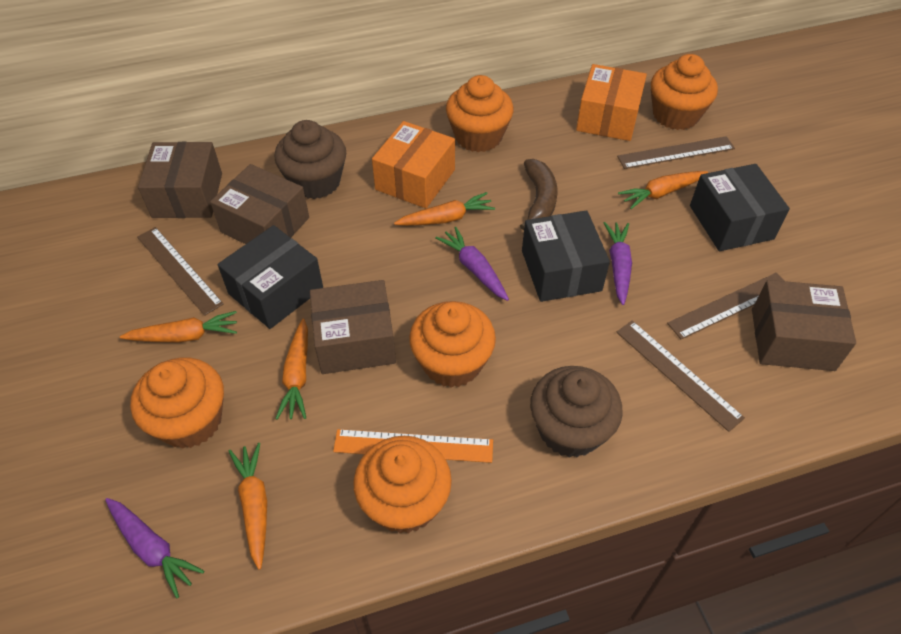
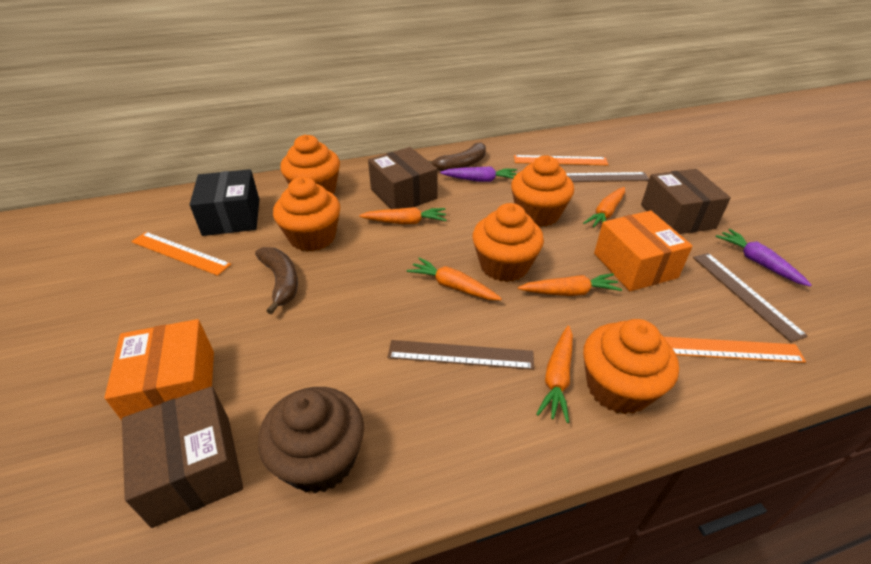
black box: [218,225,323,329] [522,210,610,302] [690,164,790,251] = 3 -> [190,169,259,236] = 1
brown banana: [520,159,557,230] = 1 -> [255,247,298,314] [429,142,486,171] = 2
brown box: [138,142,222,218] [210,164,309,244] [310,280,396,374] [752,280,856,371] = 4 -> [122,386,243,528] [368,147,438,209] [641,169,731,234] = 3
brown cupcake: [275,120,346,199] [530,366,623,458] = 2 -> [258,387,364,493] = 1
brown ruler: [137,227,224,316] [616,321,745,432] [617,136,735,169] [667,273,785,339] = 4 -> [388,340,534,370] [566,172,649,182] [693,253,808,342] = 3
orange ruler: [333,429,493,463] = 1 -> [131,232,231,276] [514,155,609,165] [664,337,806,363] = 3
purple carrot: [105,498,204,599] [435,227,509,301] [604,222,632,305] = 3 -> [440,166,517,182] [716,229,812,287] = 2

